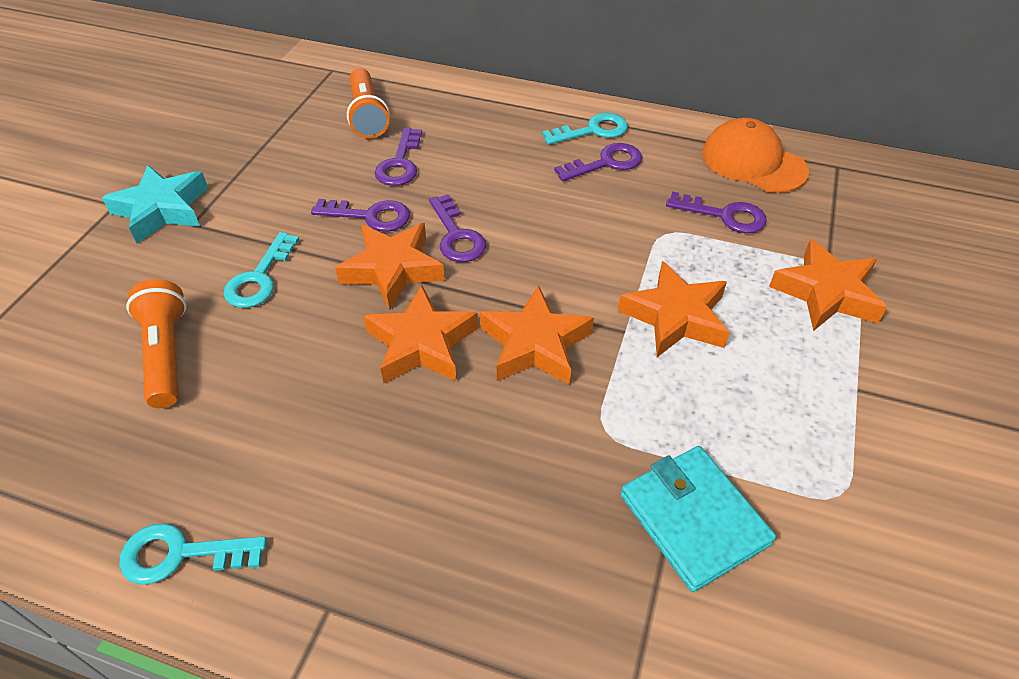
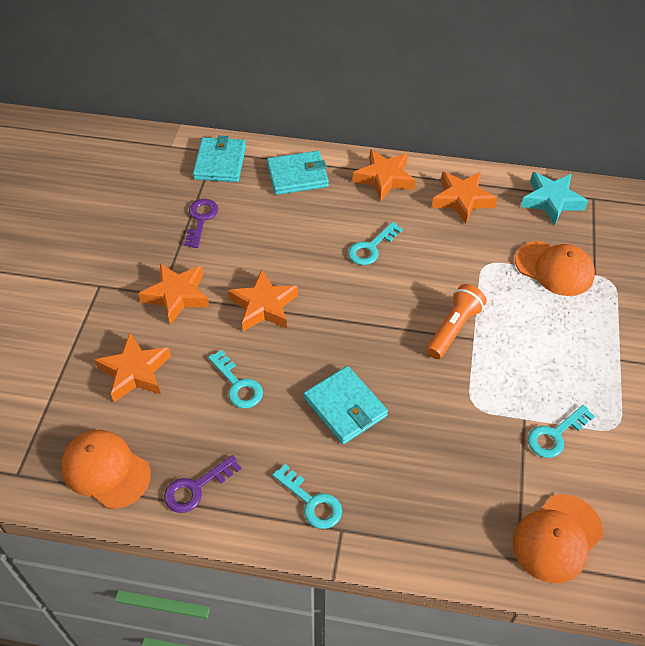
orange cap: [702,118,809,193] = 1 -> [61,430,151,509] [513,494,603,583] [515,241,595,296] = 3
orange flashlight: [126,279,187,408] [347,68,390,139] = 2 -> [426,284,487,359] = 1
purple key: [311,199,410,232] [375,128,422,186] [429,194,486,262] [554,143,642,181] [666,191,767,233] = 5 -> [164,455,241,513] [184,199,218,248] = 2
turquoise key: [119,523,267,585] [224,232,299,308] [542,113,628,145] = 3 -> [208,350,263,408] [272,464,342,529] [348,222,403,265] [528,405,595,458] = 4
turquoise wallet: [621,446,776,592] = 1 -> [193,136,246,182] [267,151,329,195] [304,366,388,444] = 3

